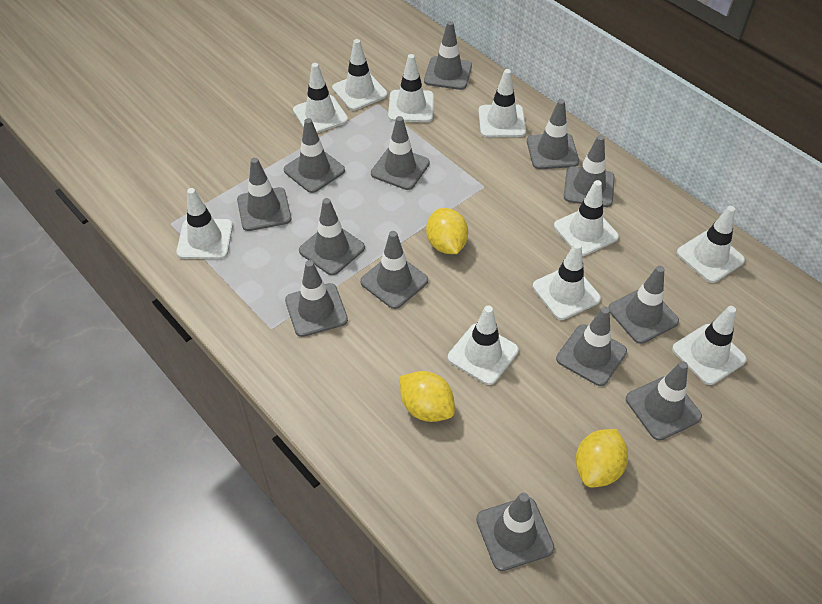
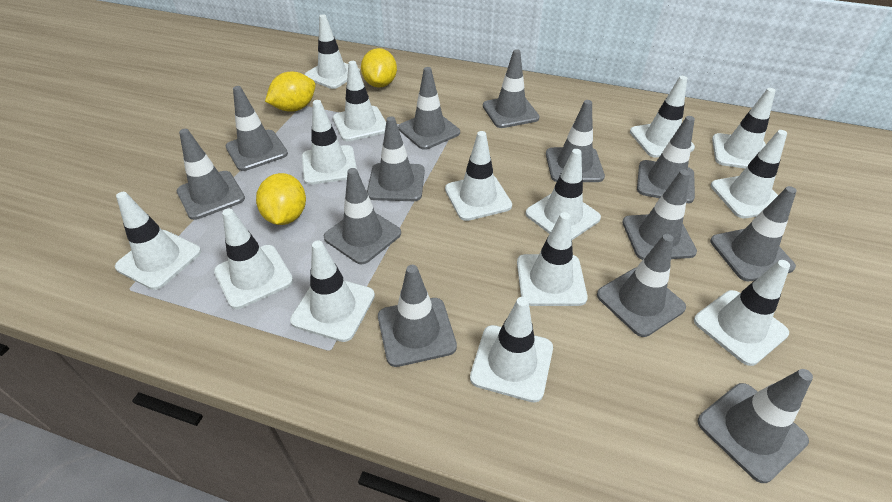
white traffic cone: [176,188,233,259] [293,63,348,133] [332,39,387,110] [388,54,434,122] [448,305,519,385] [478,69,526,138] [533,242,601,320] [554,180,619,256] [672,306,747,385] [677,206,745,283] = 10 -> [115,192,201,290] [214,209,293,309] [290,241,375,342] [302,100,357,185] [304,14,360,89] [333,61,386,141] [445,131,512,221] [470,297,553,403] [517,212,588,306] [525,149,601,240] [630,76,695,158] [694,260,790,366] [711,130,787,218] [712,88,776,169] = 14

